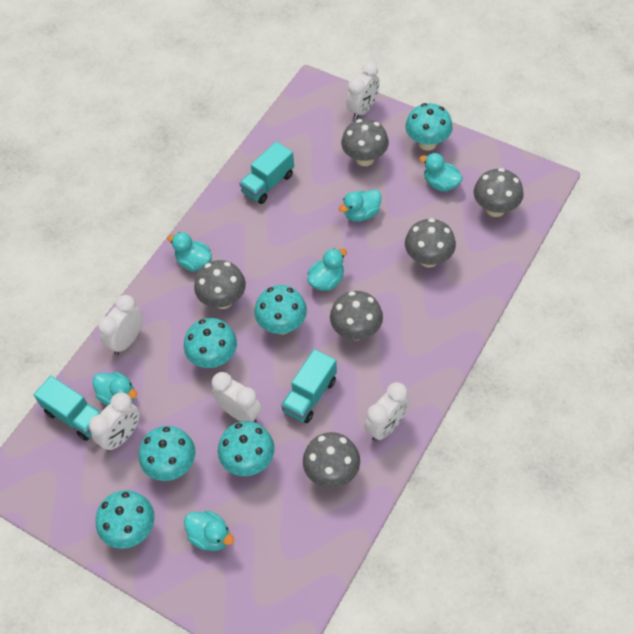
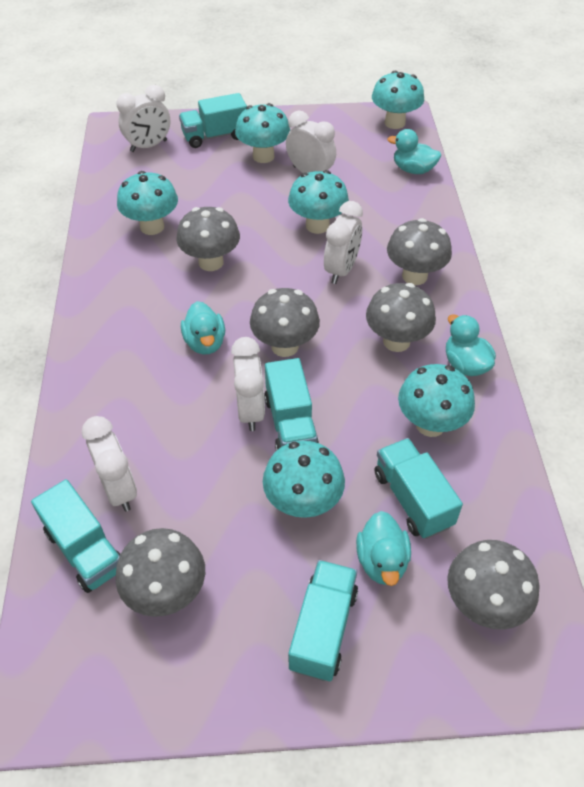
turquoise duck: [92,372,137,405] [167,232,212,271] [184,510,234,551] [307,248,347,291] [339,189,382,222] [419,153,463,191] = 6 -> [181,301,225,354] [356,511,411,586] [387,129,441,174] [446,314,496,376] = 4
turquoise truck: [34,376,101,441] [239,142,294,204] [281,349,337,423] = 3 -> [31,479,121,593] [179,93,247,148] [264,358,319,451] [288,560,358,681] [375,438,463,539] = 5

